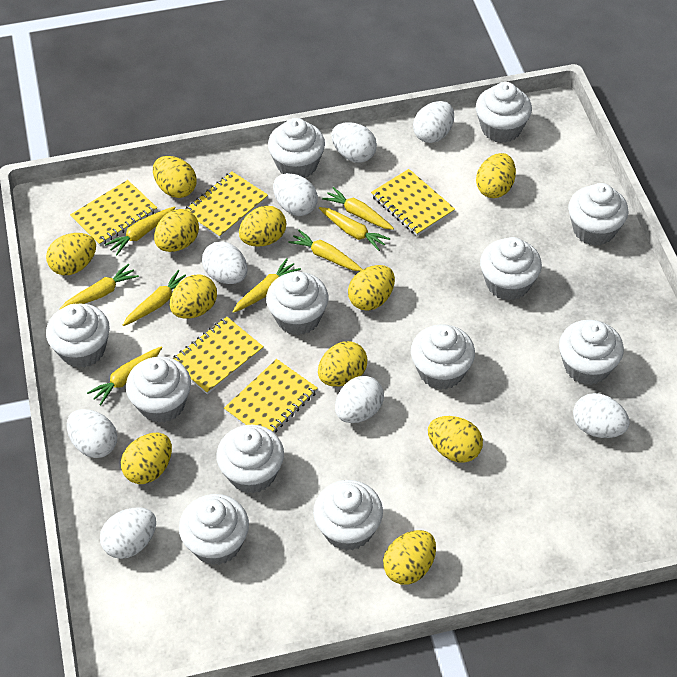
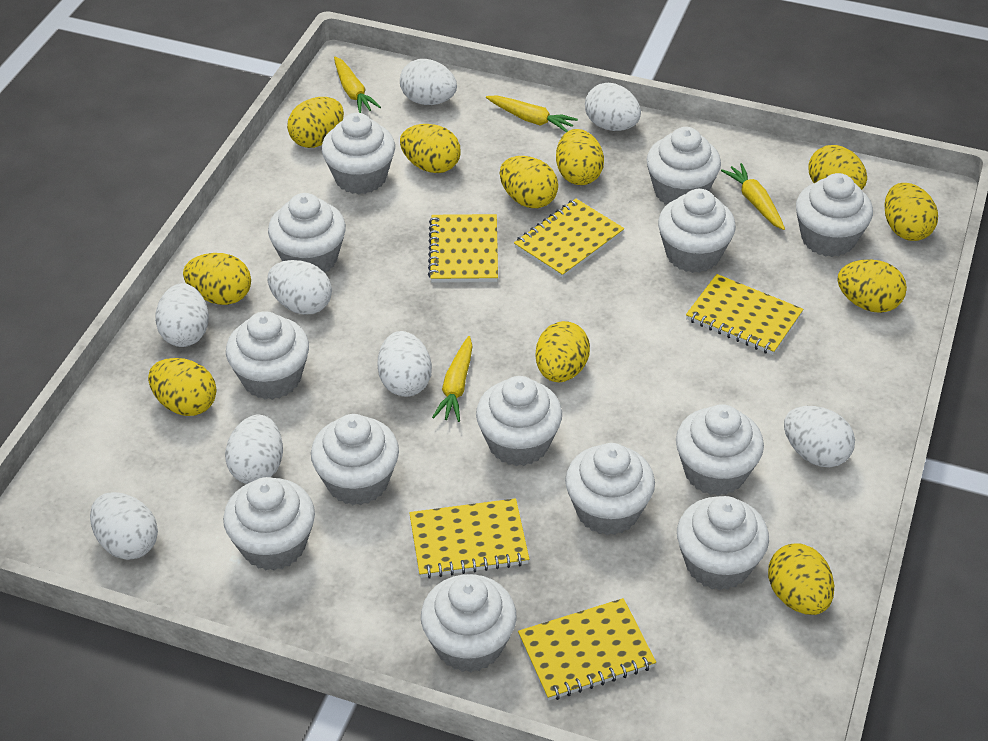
white cupcake: [46,304,110,368] [126,356,191,423] [179,494,249,565] [216,425,284,493] [266,271,328,335] [268,118,325,178] [313,480,383,551] [411,324,475,390] [476,82,532,143] [480,237,542,301] [559,320,624,385] [568,183,628,246] = 12 -> [223,477,315,571] [226,311,309,400] [268,193,346,273] [311,414,399,505] [322,113,395,194] [421,574,517,673] [476,376,562,466] [565,443,655,535] [647,127,721,205] [658,189,736,273] [676,404,764,496] [677,496,769,590] [796,173,873,257] = 13
yellow carrot: [60,264,139,309] [87,347,162,405] [105,206,176,256] [123,270,186,326] [233,258,301,313] [288,230,363,271] [319,207,390,251] [322,187,394,230] = 8 -> [334,56,381,113] [432,336,473,422] [486,95,578,132] [721,163,785,230] = 4

